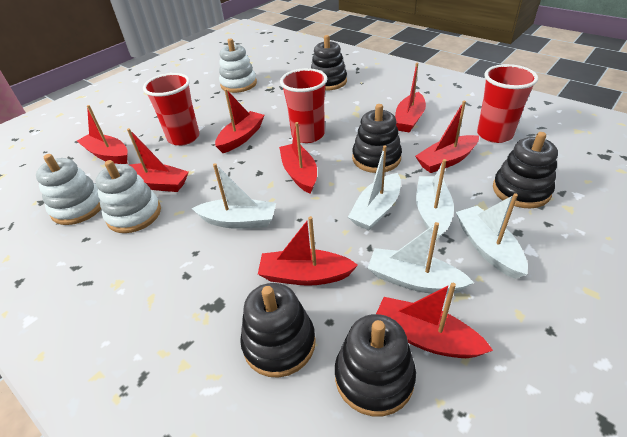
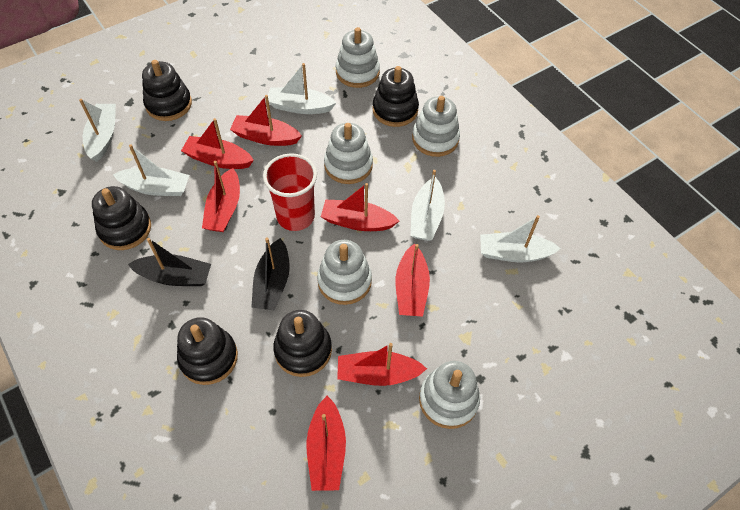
black boat: none = 0 -> [128,238,211,286] [251,237,290,311] = 2
red boat: [77,105,128,164] [127,128,189,192] [215,89,264,153] [258,216,358,286] [279,122,317,194] [376,283,493,358] [395,63,426,133] [415,101,479,173] = 8 -> [181,118,254,169] [202,161,240,232] [230,95,302,146] [306,396,346,491] [321,183,399,231] [337,343,427,386] [396,244,430,317] = 7
red cup: [143,73,199,146] [280,68,327,143] [477,64,538,143] = 3 -> [263,153,317,231] = 1
white stacking toy: [36,154,101,225] [95,160,161,233] [219,38,257,93] = 3 -> [317,240,372,305] [324,123,373,184] [336,27,380,88] [412,96,460,157] [419,361,480,429] = 5

